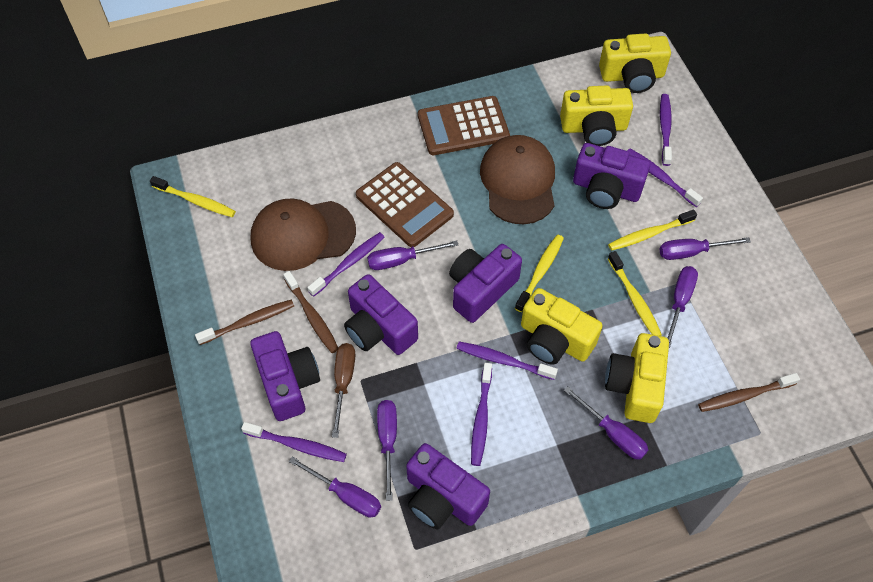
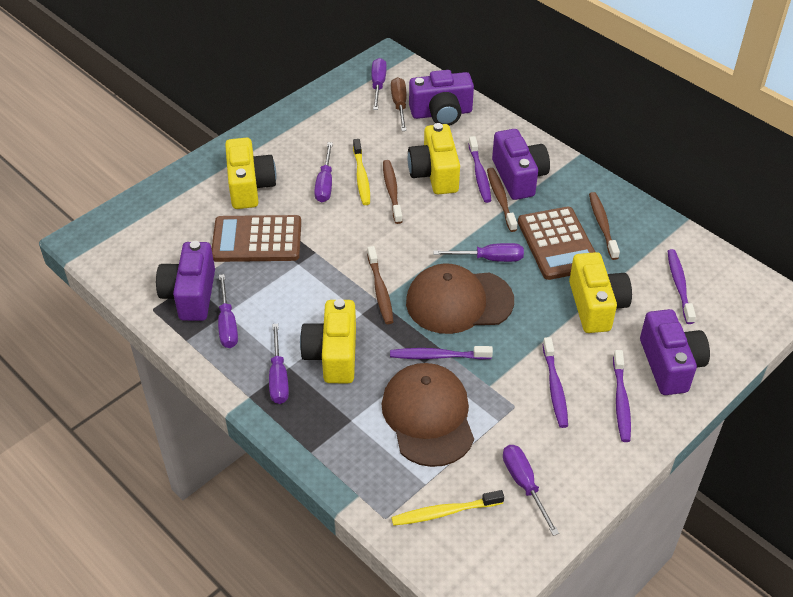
brown toothbrush: [195,300,294,345] [283,271,338,353] [698,373,800,412] = 3 -> [367,246,394,324] [383,160,403,224] [487,168,518,232] [589,192,620,260] = 4
purple camera: [250,331,320,421] [344,274,418,355] [406,443,490,529] [449,244,522,323] [573,143,650,209] = 5 -> [156,241,215,321] [409,70,474,126] [492,129,550,200] [640,309,710,395] = 4
purple toothbrush: [241,422,347,462] [307,232,385,297] [456,341,558,380] [471,363,492,466] [627,148,703,207] [660,94,672,166] = 6 -> [390,346,493,360] [468,136,491,203] [543,337,568,428] [613,350,631,442] [667,249,696,324] = 5
yellow toothbrush: [150,176,236,217] [515,235,564,312] [608,210,697,251] [608,251,662,336] = 4 -> [353,139,370,205] [391,490,504,526] = 2

